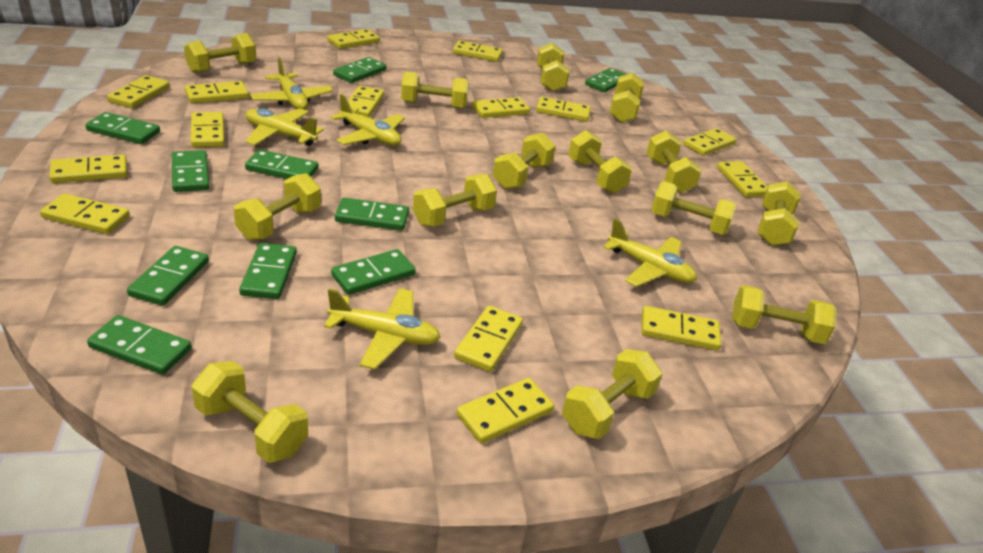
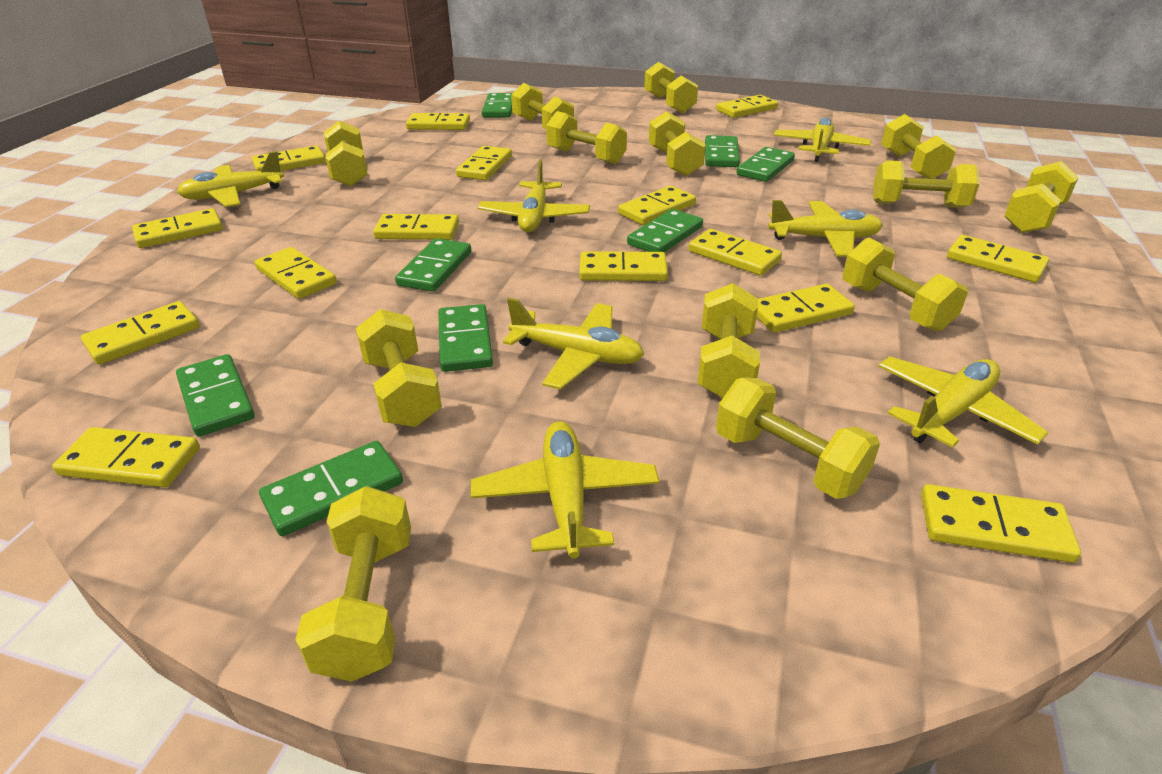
green domino: [85,112,160,144] [87,315,191,375] [127,246,209,306] [172,150,209,192] [239,243,297,299] [245,150,318,179] [331,249,416,295] [333,57,386,83] [335,198,409,231] [585,68,627,92] = 10 -> [176,354,255,437] [259,441,403,536] [395,238,471,292] [438,304,493,372] [482,93,512,118] [627,209,703,252] [705,135,740,167] [736,147,795,182] = 8
yellow dumbbell: [184,33,256,73] [192,361,308,463] [234,173,321,240] [401,72,468,109] [413,174,497,227] [493,133,555,189] [537,43,569,91] [562,349,662,439] [568,130,632,193] [609,73,644,123] [646,130,702,193] [651,181,736,235] [732,285,836,344] [758,181,801,246] = 14 -> [295,486,411,682] [324,120,368,186] [356,309,442,427] [511,83,574,129] [546,111,627,164] [644,62,698,113] [649,111,706,176] [698,283,760,398] [716,378,880,499] [842,237,968,331] [873,160,979,208] [881,114,956,179] [1004,161,1079,233] = 13
yellow plane: [245,108,324,146] [250,57,333,110] [324,288,441,369] [330,94,405,146] [603,218,697,287] = 5 -> [177,151,284,207] [471,421,660,559] [477,159,590,232] [503,298,644,389] [768,200,883,257] [774,117,871,162] [878,357,1048,448] = 7

